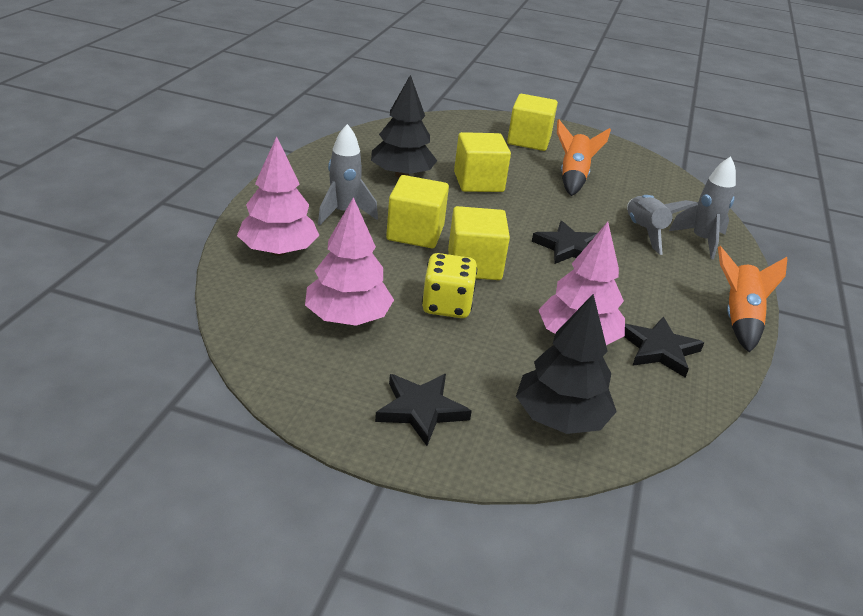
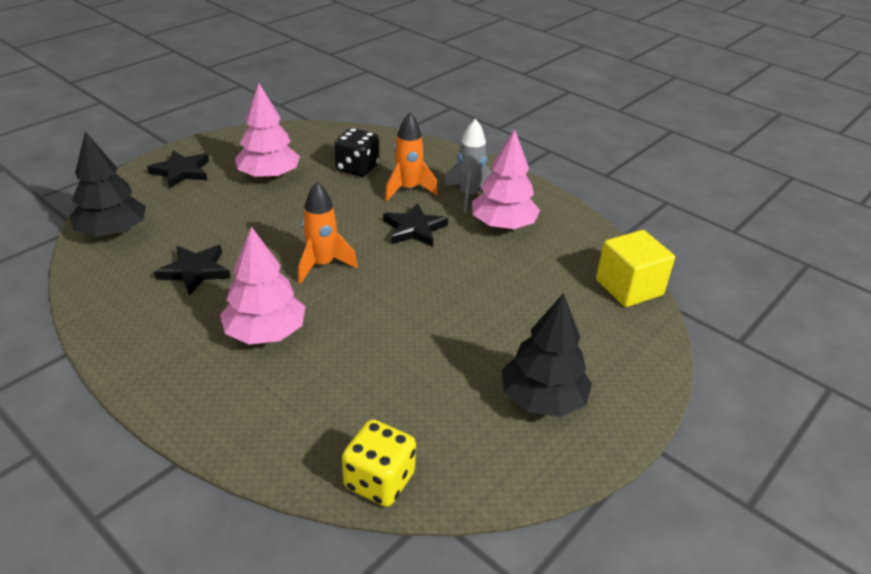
black dice: none = 0 -> [334,128,379,177] = 1
grey rocket: [318,124,378,225] [627,195,698,255] [669,156,736,259] = 3 -> [444,119,492,213] = 1
yellow cube: [386,175,449,248] [448,206,510,280] [454,132,511,192] [507,94,558,151] = 4 -> [596,230,675,307] = 1

